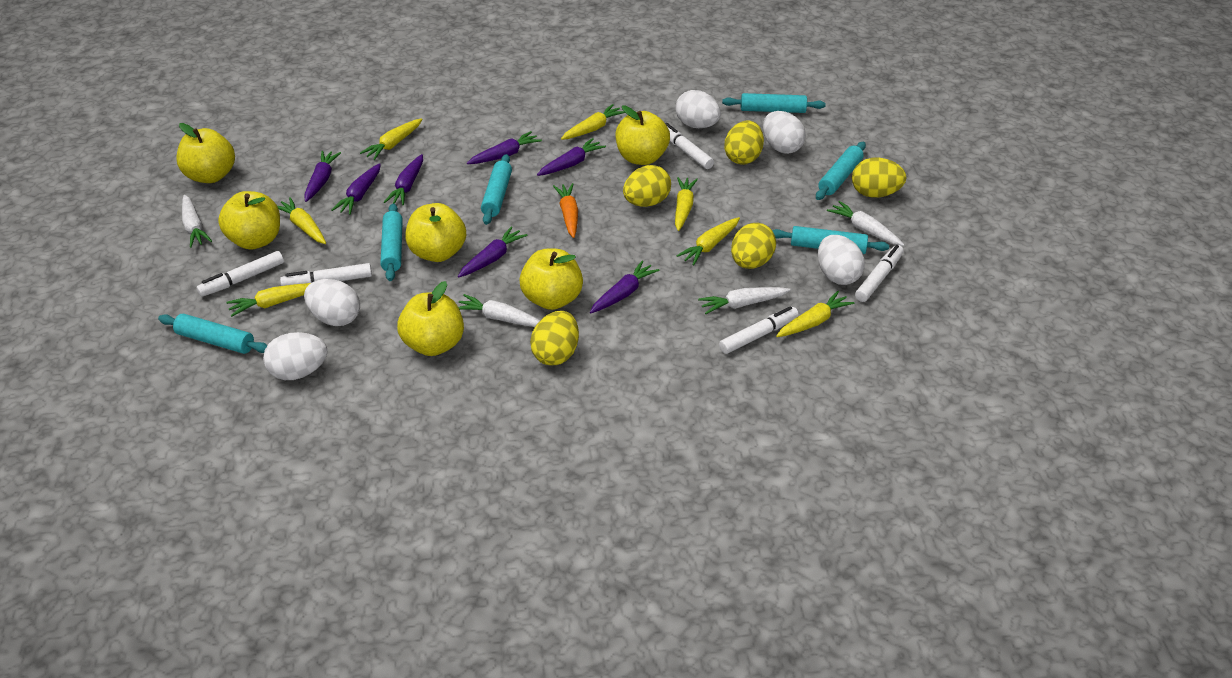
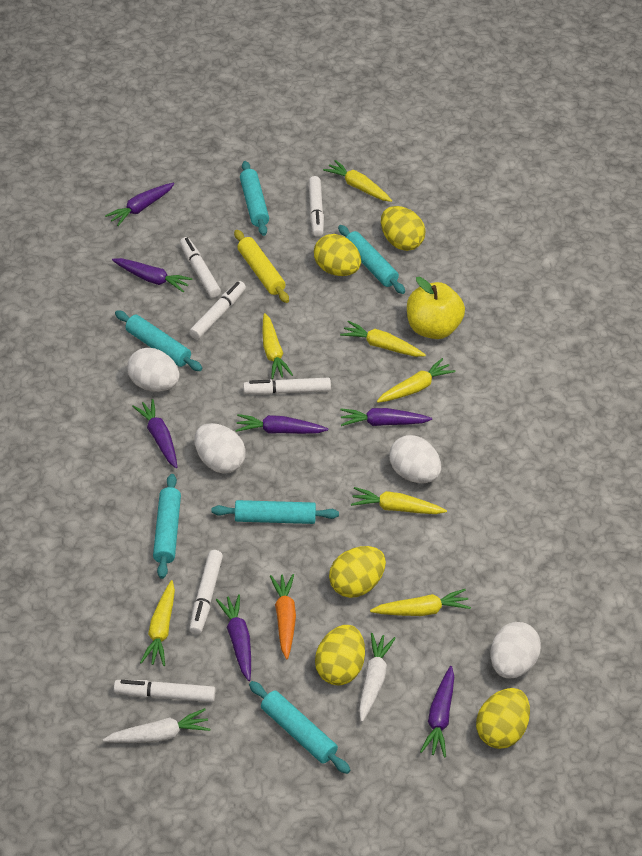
white carrot: [182,195,212,248] [459,294,540,327] [698,287,791,314] [827,201,904,246] = 4 -> [103,708,210,743] [359,633,396,722] = 2
white egg: [263,332,327,380] [304,279,360,326] [675,90,721,128] [763,111,806,154] [818,235,865,285] = 5 -> [127,348,180,391] [194,423,246,473] [389,435,441,483] [491,622,541,678] = 4
white marker: [196,251,284,297] [280,263,372,286] [665,123,714,169] [719,306,799,354] [855,245,904,302] = 5 -> [114,680,215,702] [180,237,221,298] [189,550,223,634] [190,281,246,339] [243,378,331,395] [309,176,324,237] = 6
yellow apple: [176,123,235,183] [218,191,280,250] [397,281,464,356] [406,203,466,262] [519,249,583,310] [616,105,670,165] = 6 -> [407,277,465,339] = 1
yellow rolling pin: none = 0 -> [234,230,289,303] = 1

